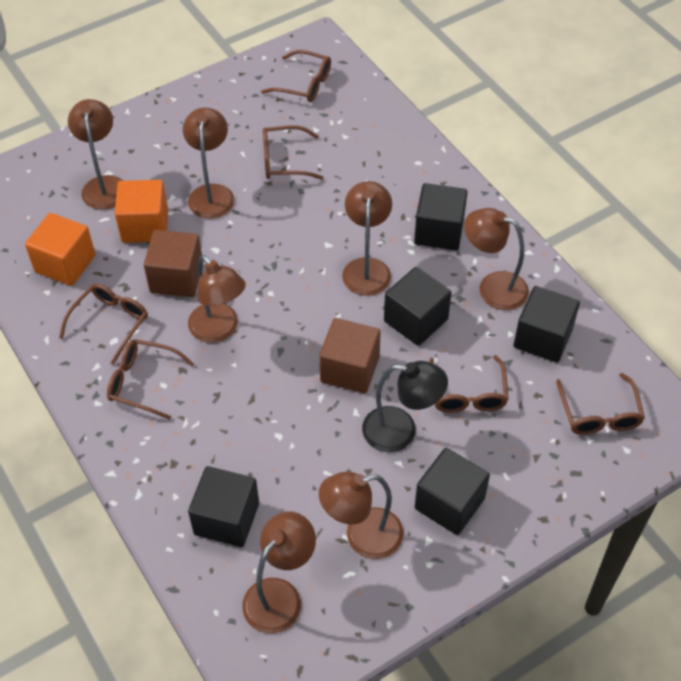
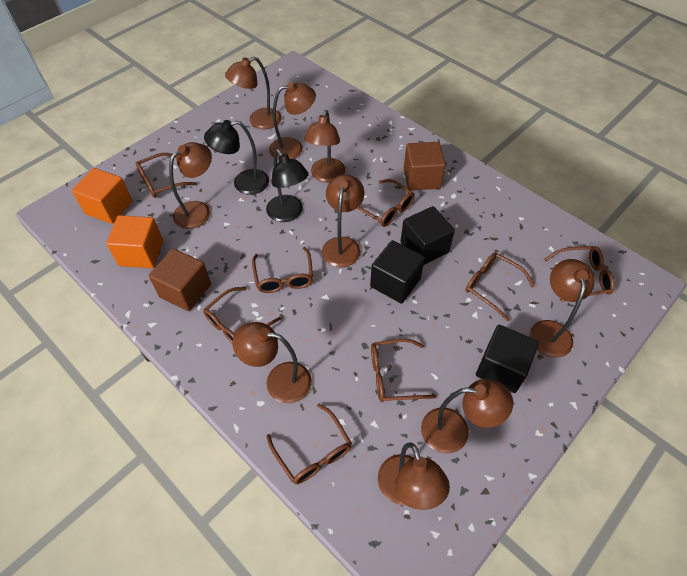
black cube: [188,466,259,547] [384,267,452,346] [414,183,468,250] [415,448,490,535] [513,286,580,363] = 5 -> [370,240,425,304] [400,206,455,265] [476,325,539,393] = 3
black lamp: [362,361,448,452] = 1 -> [204,120,269,195] [266,149,309,222] = 2
brown glasses: [59,283,148,365] [107,339,194,420] [261,50,331,102] [263,125,324,180] [429,355,509,413] [556,373,645,435] = 6 -> [136,153,197,198] [203,287,281,343] [252,247,313,293] [266,403,352,484] [356,179,415,227] [371,339,436,402] [466,253,535,321] [544,246,615,302] = 8
brown lamp: [68,99,123,210] [183,107,234,219] [188,255,246,343] [242,512,316,634] [319,472,404,559] [342,181,392,296] [464,208,529,310] = 7 -> [169,142,212,229] [225,57,282,129] [232,322,312,403] [269,82,316,160] [304,110,346,183] [322,175,364,267] [378,443,450,510] [421,379,513,454] [530,259,595,358] = 9

